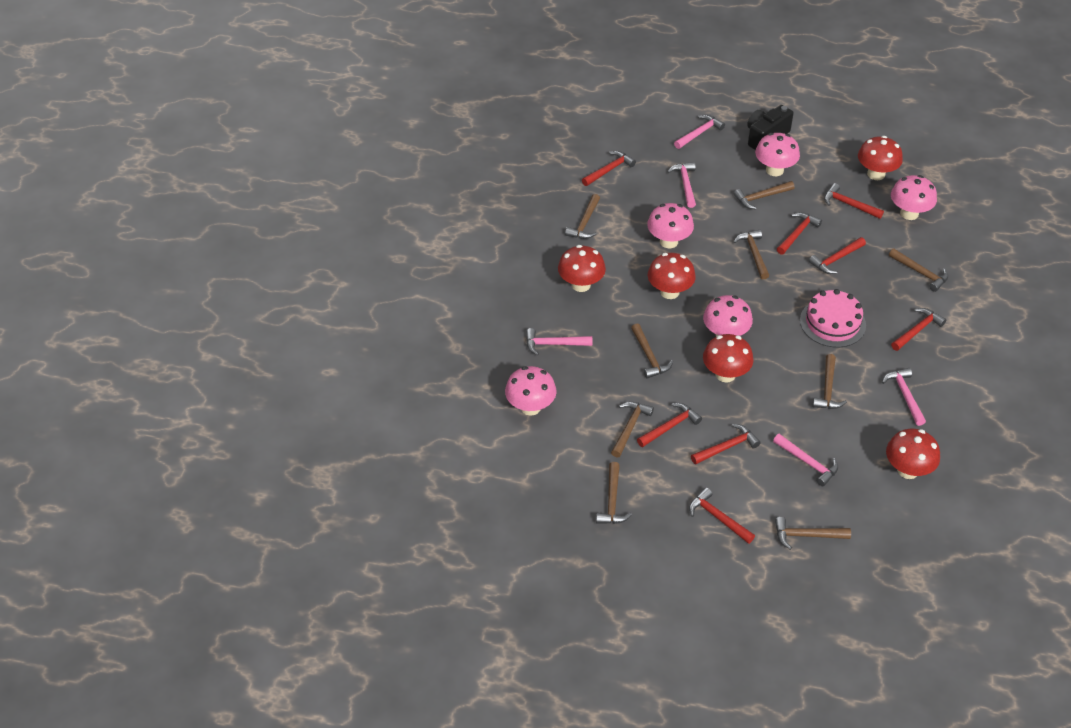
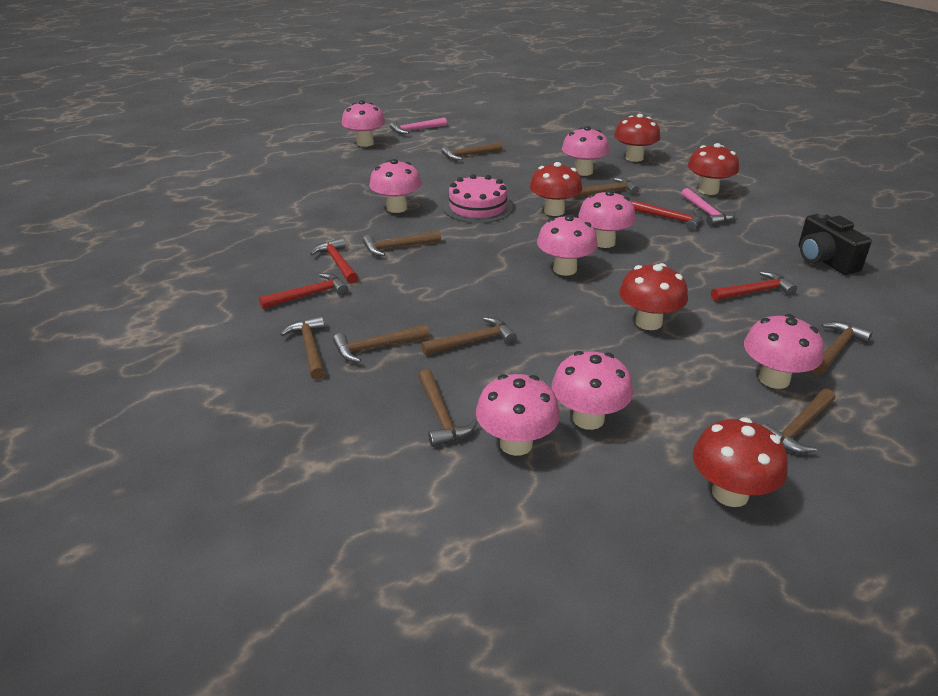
pink hammer: [526,328,592,356] [667,162,696,208] [674,115,725,149] [773,434,838,486] [882,368,926,426] = 5 -> [390,117,447,134] [681,188,735,226] = 2
pink mushroom: [505,366,556,416] [647,203,694,248] [703,295,753,337] [755,133,800,176] [891,175,937,220] = 5 -> [342,100,385,147] [369,159,422,213] [476,374,560,456] [537,215,598,276] [552,351,633,430] [562,126,609,176] [578,190,636,248] [744,314,824,389] = 8
red hammer: [582,151,636,186] [637,403,702,447] [689,488,755,544] [691,424,760,465] [777,212,822,255] [809,237,866,274] [824,183,884,219] [891,308,946,351] = 8 -> [259,273,348,309] [310,238,358,284] [632,200,702,231] [711,272,797,301] = 4

